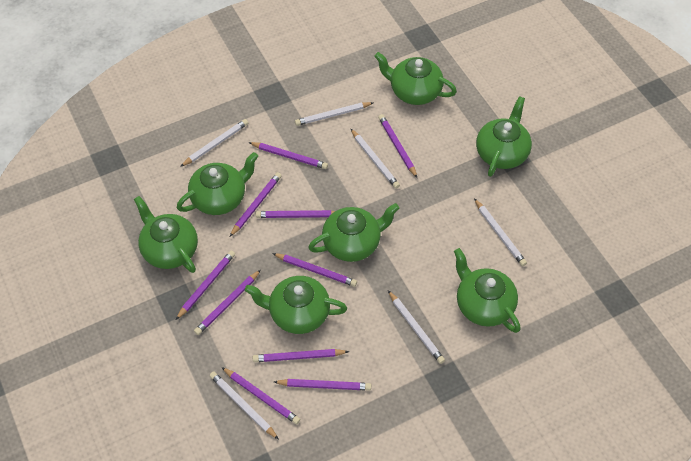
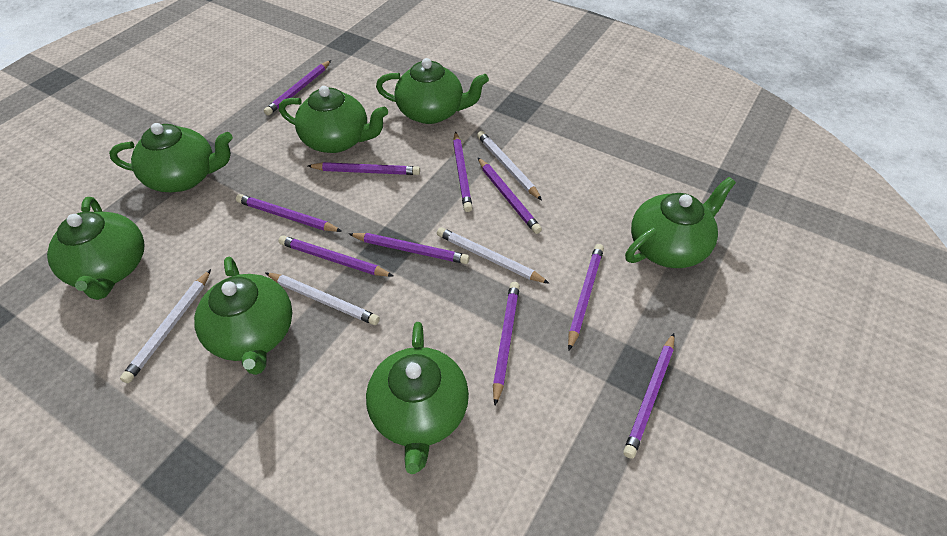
white pencil: [180,119,248,167] [210,371,279,440] [295,102,374,126] [351,129,400,189] [388,290,445,364] [474,198,527,266] = 6 -> [120,269,211,383] [266,273,380,325] [437,227,550,284] [477,131,542,200] = 4

